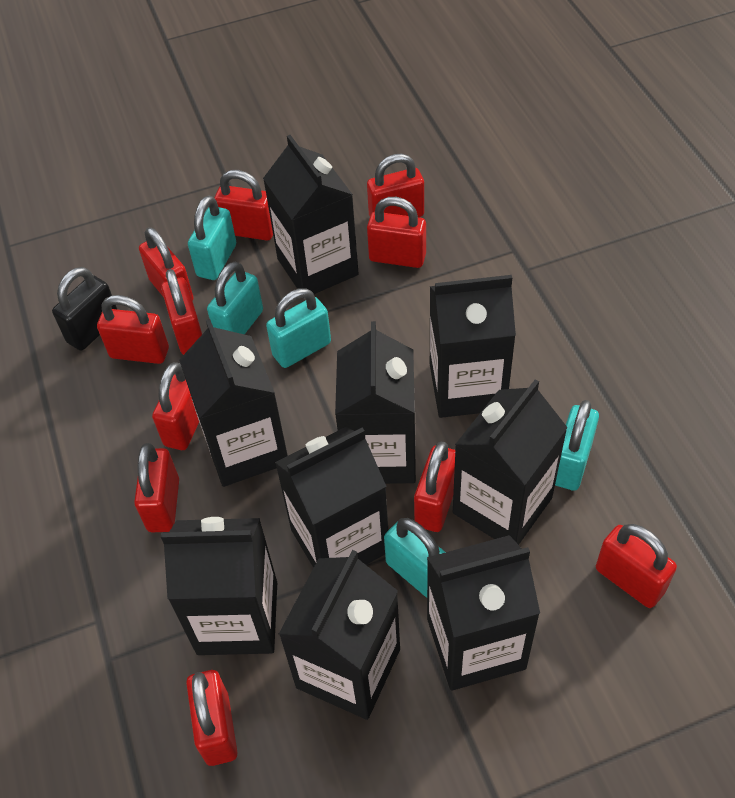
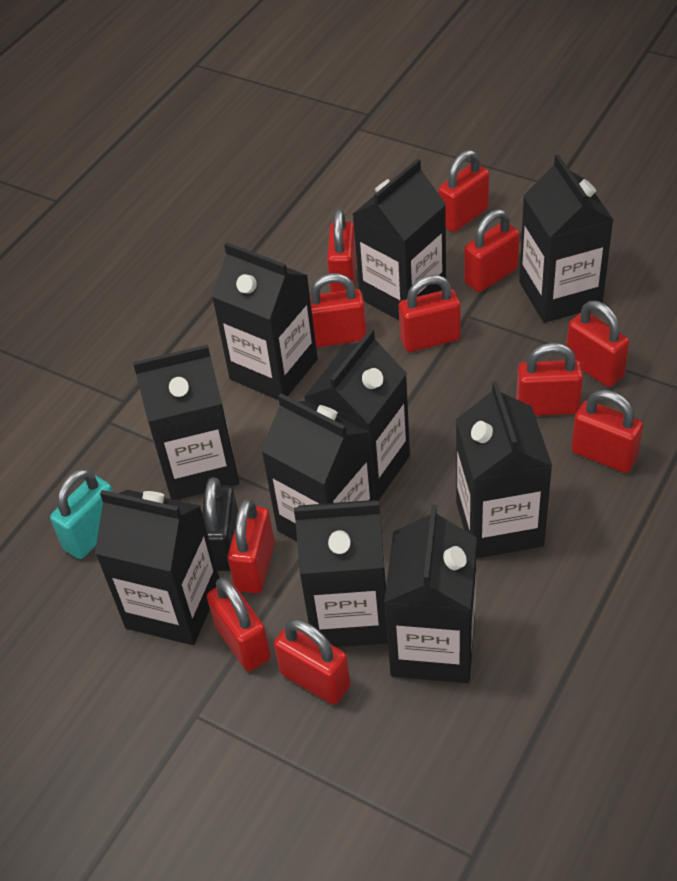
black carton: [161,517,277,655] [179,319,288,487] [263,135,359,294] [275,427,388,568] [279,550,400,720] [335,321,416,484] [427,535,540,691] [430,275,516,418] [453,379,568,545] = 9 -> [95,490,219,645] [133,344,239,500] [212,242,318,400] [261,394,375,541] [294,500,388,647] [304,328,410,500] [353,159,446,320] [384,505,477,683] [456,381,552,559] [519,154,613,323] = 10
turquoise padlock: [188,195,236,280] [207,262,263,335] [266,288,331,368] [384,518,445,598] [555,400,599,491] = 5 -> [50,468,113,559] = 1

